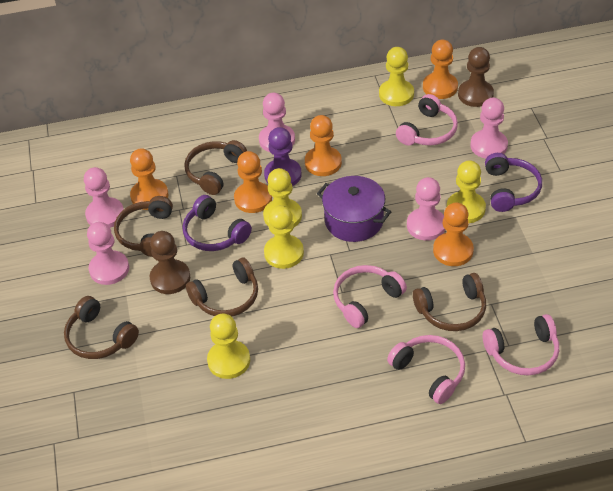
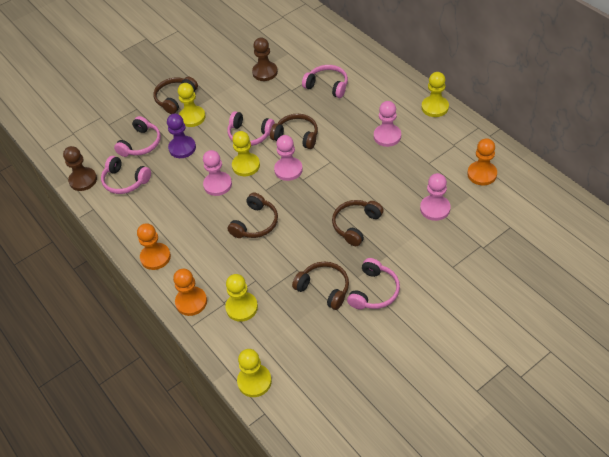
orange pawn: [130,148,168,210] [234,151,272,213] [305,115,342,176] [423,40,458,99] [433,202,474,266] = 5 -> [137,223,171,270] [173,269,207,316] [467,138,497,186] = 3
pink headphones: [333,265,407,328] [387,335,465,404] [396,94,458,146] [483,314,559,376] = 4 -> [101,156,151,194] [114,116,161,157] [227,111,275,146] [302,65,348,98] [347,258,400,310] = 5
pink pawn: [84,167,124,228] [87,222,129,285] [259,93,295,152] [407,177,445,241] [470,98,508,159] = 5 -> [203,150,232,196] [274,135,303,181] [374,101,401,147] [420,173,450,221] = 4
purple headphones: [182,195,252,251] [485,153,542,212] = 2 -> none = 0
purple pot: [317,176,392,242] = 1 -> none = 0

